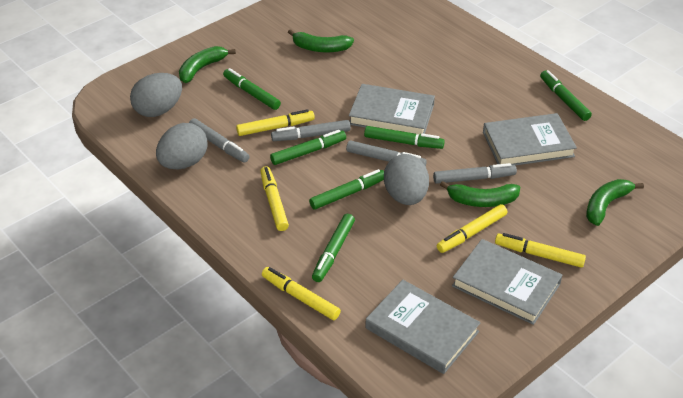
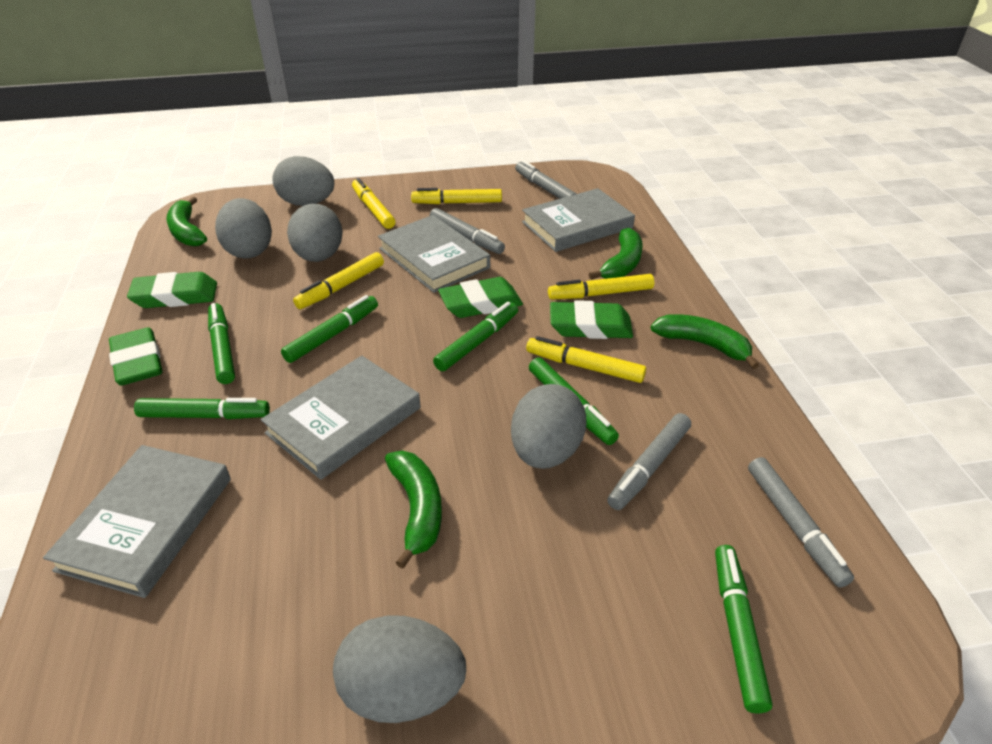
green eraser: none = 0 -> [109,327,163,386] [127,272,217,308] [438,277,523,318] [550,300,633,339] = 4
grey egg: [130,73,182,117] [156,123,208,169] [384,154,429,205] = 3 -> [215,198,272,259] [272,156,334,206] [287,204,342,262] [333,615,466,723] [511,384,587,469] = 5

